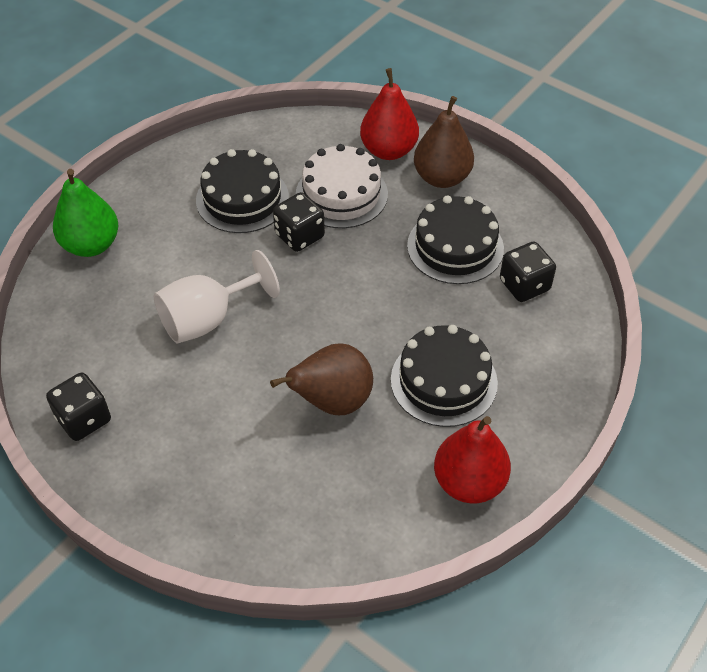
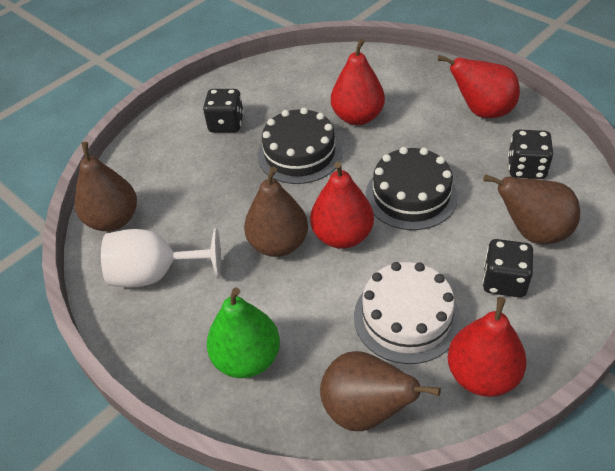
black cake: [196,149,289,233] [391,325,498,427] [407,195,504,284] = 3 -> [258,108,342,184] [366,147,458,230] = 2
brown pear: [270,344,373,415] [414,96,474,188] = 2 -> [75,142,137,231] [244,167,308,257] [320,351,441,431] [483,174,580,244] = 4
red pear: [360,68,419,160] [434,416,511,503] = 2 -> [310,162,374,249] [331,39,385,125] [438,55,520,118] [448,297,527,397] = 4

